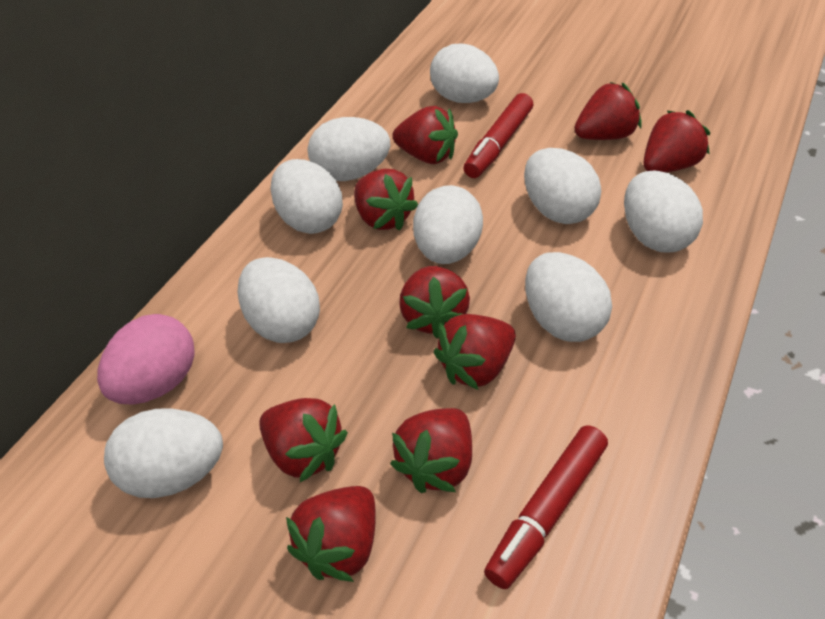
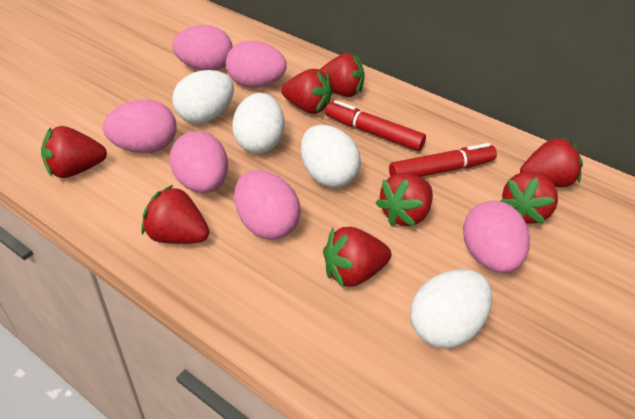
pink egg: [97,314,195,405] = 1 -> [103,100,177,153] [170,131,228,193] [172,25,233,71] [226,41,287,88] [234,170,301,240] [463,200,530,273] = 6
red strawberry: [259,398,348,482] [286,486,376,582] [354,169,418,231] [390,408,472,493] [392,106,458,164] [399,266,470,338] [434,314,516,390] [574,82,642,140] [643,110,710,173] = 9 -> [41,126,107,178] [142,185,210,244] [281,69,333,114] [320,53,364,97] [323,227,391,288] [376,173,433,227] [501,172,558,224] [520,137,583,187] = 8
white egg: [104,409,223,498] [237,257,320,343] [270,159,343,234] [307,117,390,181] [413,185,483,264] [430,44,499,103] [524,148,601,224] [525,252,612,342] [624,170,703,252] = 9 -> [172,70,234,124] [232,93,285,153] [301,125,361,188] [410,269,492,349] = 4

